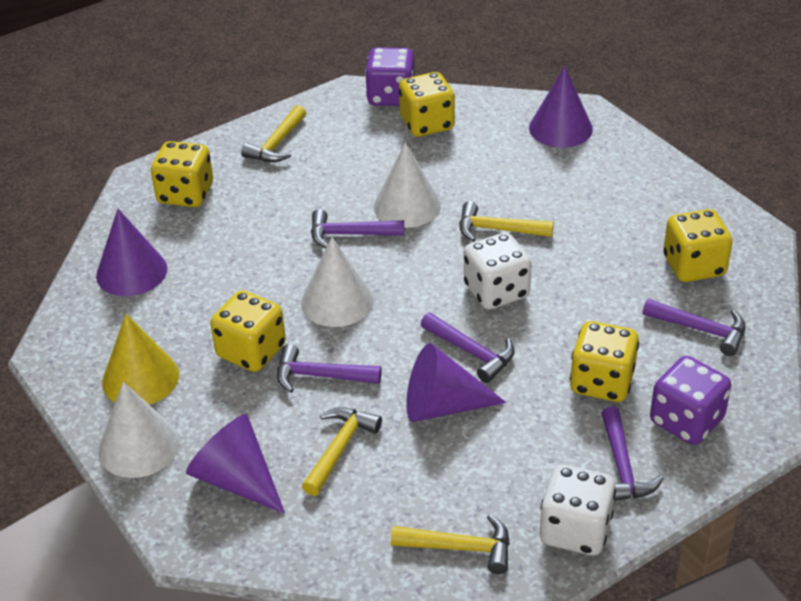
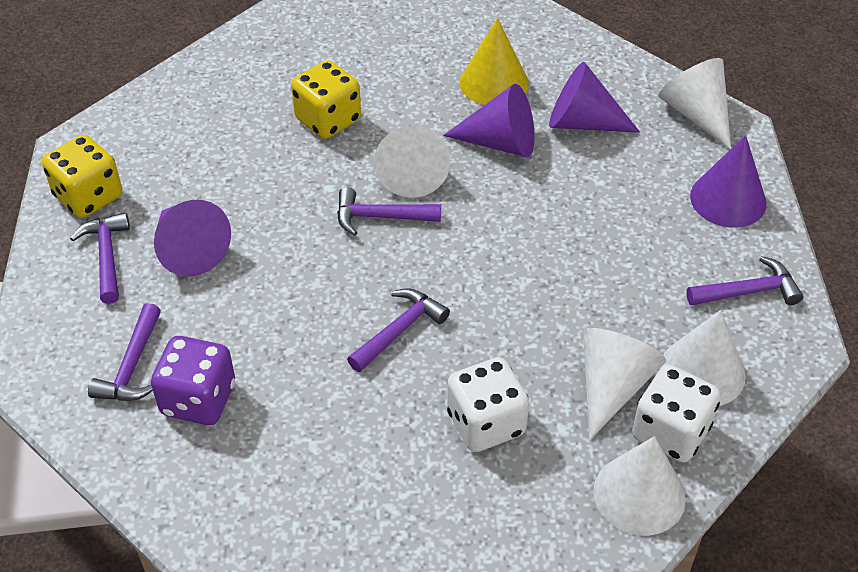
purple dice: [365,47,415,106] [650,356,731,445] = 2 -> [151,336,235,425] = 1
white cone: [98,382,179,478] [301,237,374,327] [374,142,441,228] = 3 -> [374,126,450,198] [583,328,666,440] [593,436,686,536] [658,58,731,149] [660,310,746,406] = 5
yellow dice: [151,141,213,207] [210,290,286,372] [399,72,455,137] [570,321,639,402] [663,209,733,282] = 5 -> [42,135,122,218] [291,60,361,139] = 2
yellow hammer: [241,105,306,162] [302,407,382,496] [391,514,510,574] [460,201,554,242] = 4 -> none = 0

